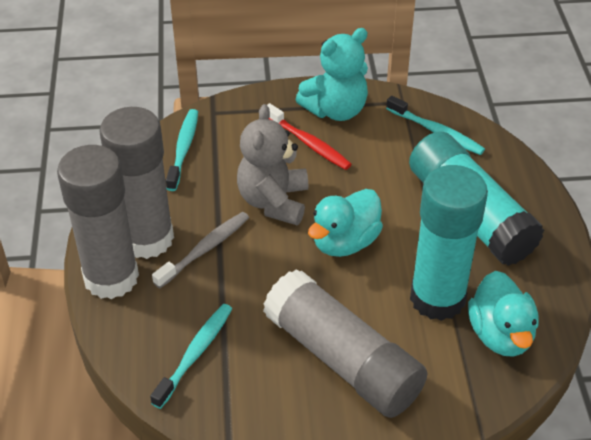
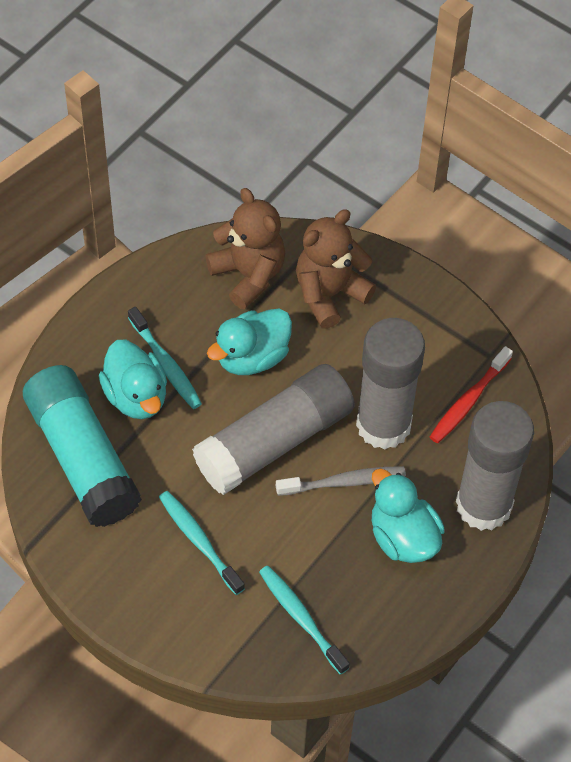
brown teddy bear: none = 0 -> [206,188,285,309] [296,209,376,329] = 2
grey teddy bear: [237,104,309,225] = 1 -> none = 0
turquoise duck: [308,189,383,257] [468,271,539,357] = 2 -> [99,340,167,419] [207,309,292,375] [372,469,445,563] = 3
turquoise glue stick: [409,131,544,266] [410,165,488,321] = 2 -> [23,365,142,527] = 1
turquoise teddy bear: [295,28,368,121] = 1 -> none = 0

